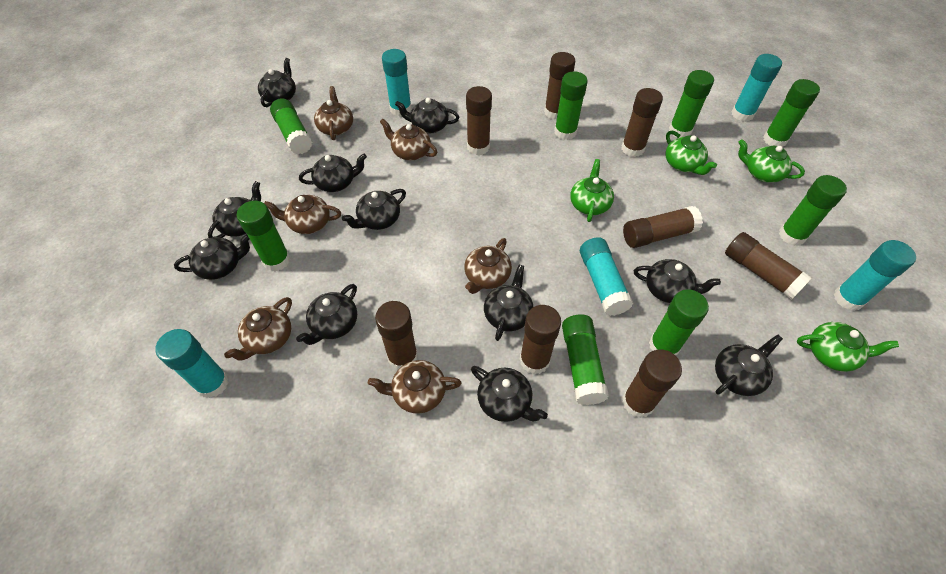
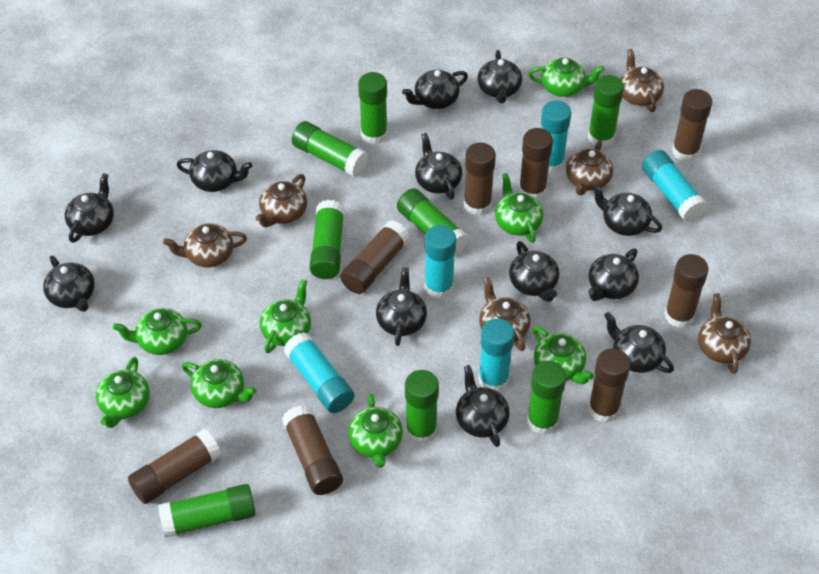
black teapot: [174,234,250,280] [208,181,261,238] [258,58,296,107] [296,284,357,345] [299,154,367,192] [342,189,406,230] [395,98,459,133] [471,366,548,422] [484,264,533,341] [634,259,721,303] [715,334,783,396] = 11 -> [43,256,95,312] [65,173,114,243] [177,150,252,192] [376,267,427,346] [402,69,468,109] [415,133,462,200] [456,365,510,447] [477,50,522,103] [509,241,559,302] [588,249,639,301] [591,184,662,236] [604,312,674,373] = 12
green teapot: [570,159,614,222] [665,130,717,175] [738,139,805,183] [797,322,899,372] = 4 -> [96,357,150,428] [113,308,202,355] [181,359,257,408] [260,279,311,353] [348,393,403,468] [495,173,544,243] [528,58,605,97] [533,326,594,384] = 8

